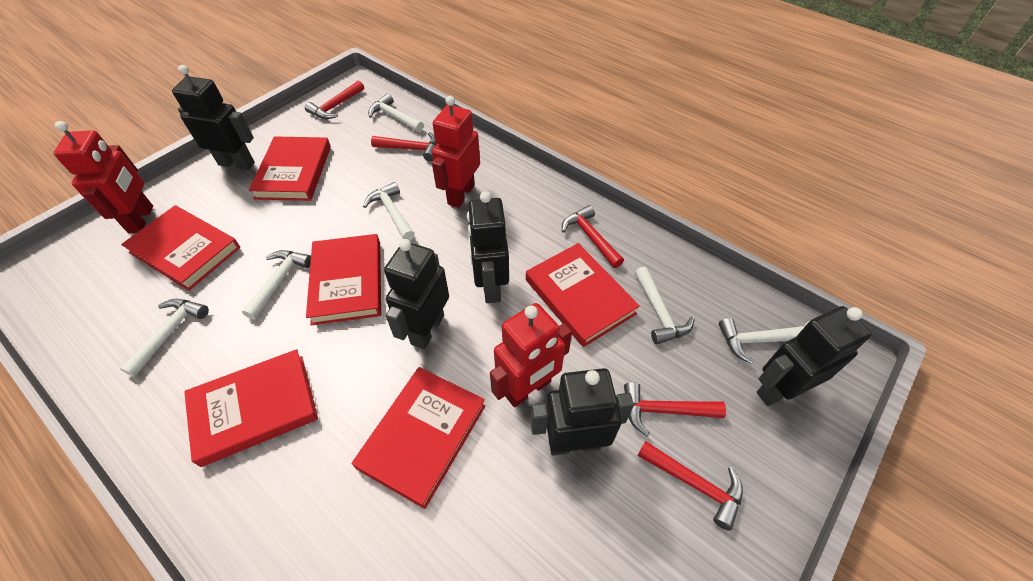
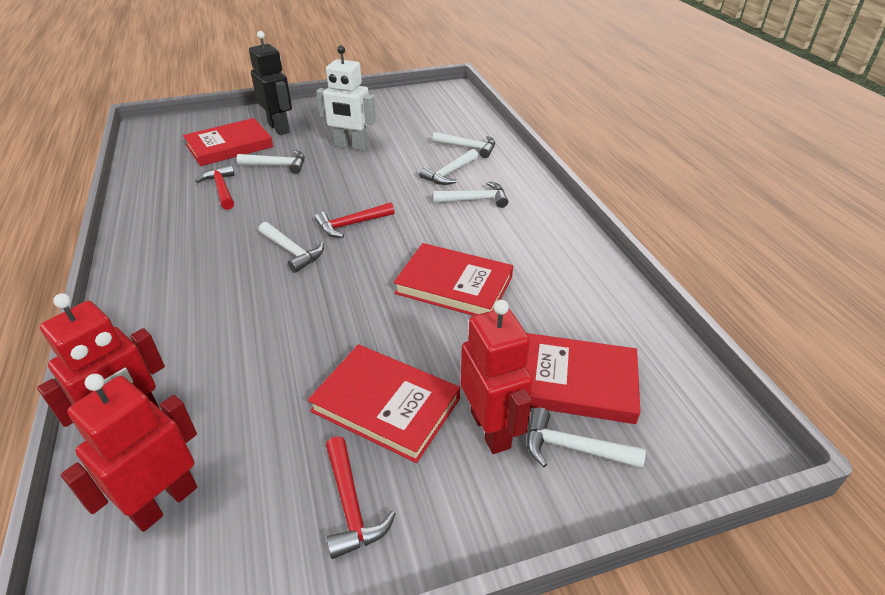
black robot: [172,65,255,170] [384,239,449,349] [467,191,509,303] [531,368,634,456] [756,306,871,406] = 5 -> [249,31,292,135] = 1
red book: [121,205,240,291] [184,349,318,467] [249,136,331,201] [306,234,381,325] [352,367,485,509] [526,243,640,347] = 6 -> [183,118,273,166] [308,344,460,463] [394,243,513,316] [526,333,640,424] = 4
red hammer: [305,80,364,119] [371,132,437,161] [562,205,624,268] [624,382,726,436] [637,441,743,531] = 5 -> [195,164,235,210] [315,202,395,238] [326,436,396,559] = 3
white robot: none = 0 -> [316,45,376,151] = 1

